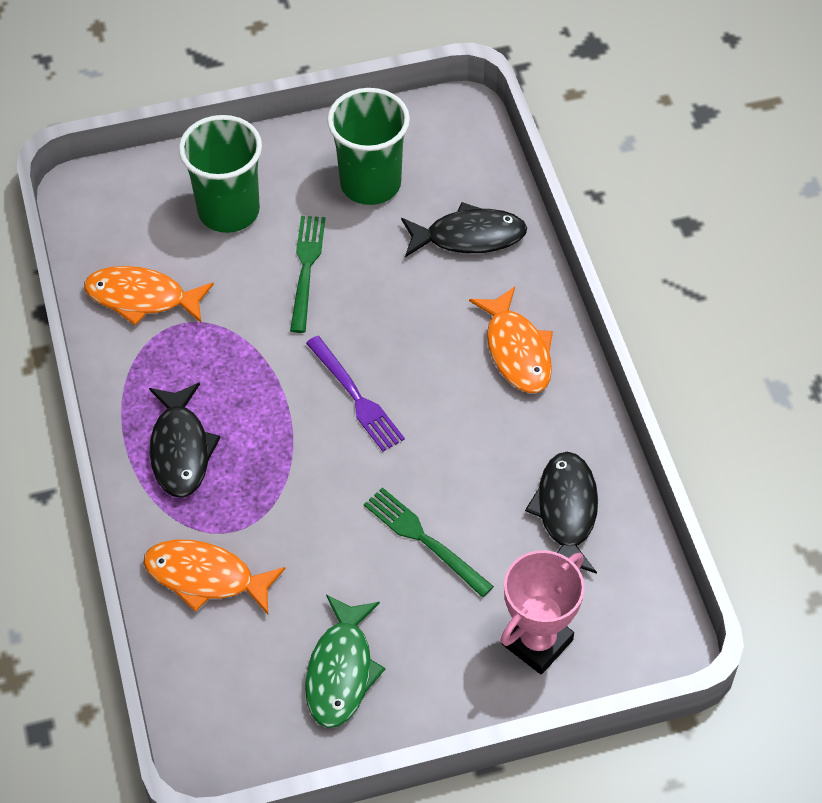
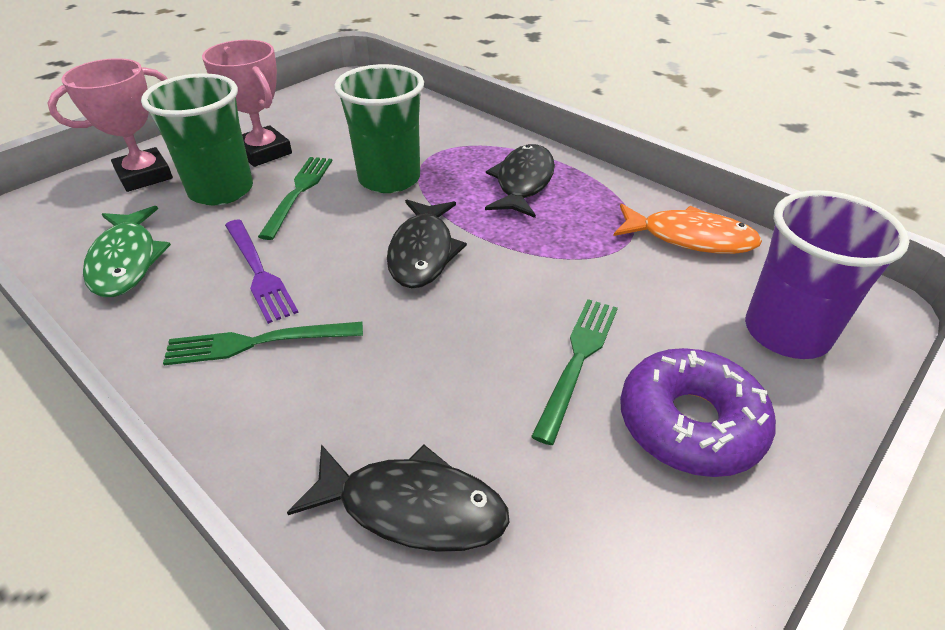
green fork: [290,216,325,333] [364,487,494,597] = 2 -> [163,322,363,365] [258,157,332,240] [531,299,618,445] = 3
orange fish: [84,266,214,325] [143,540,285,614] [469,287,553,393] = 3 -> [613,204,762,254] = 1
pink trophy: [500,550,585,675] = 1 -> [47,58,173,192] [202,40,292,167] = 2
purple cup: none = 0 -> [745,190,910,359] = 1
purple donut: none = 0 -> [620,348,776,477] = 1

